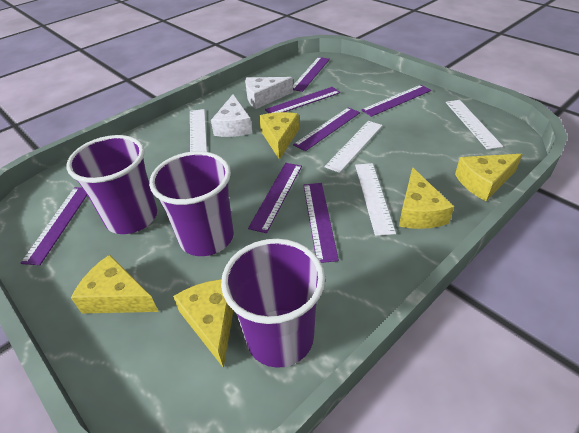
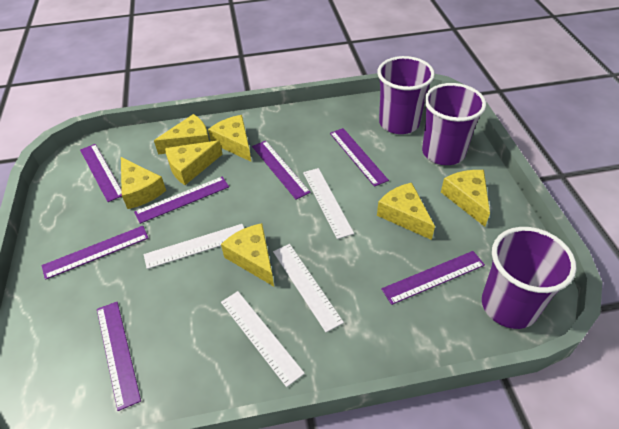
white cheese: [211,94,252,137] [245,77,293,109] = 2 -> none = 0
yellow cheese: [71,255,159,314] [173,279,233,368] [259,112,299,160] [399,167,454,229] [455,154,523,201] = 5 -> [121,157,166,209] [154,114,209,154] [165,140,222,185] [208,115,251,162] [221,223,274,286] [377,183,435,240] [441,170,490,227] = 7

